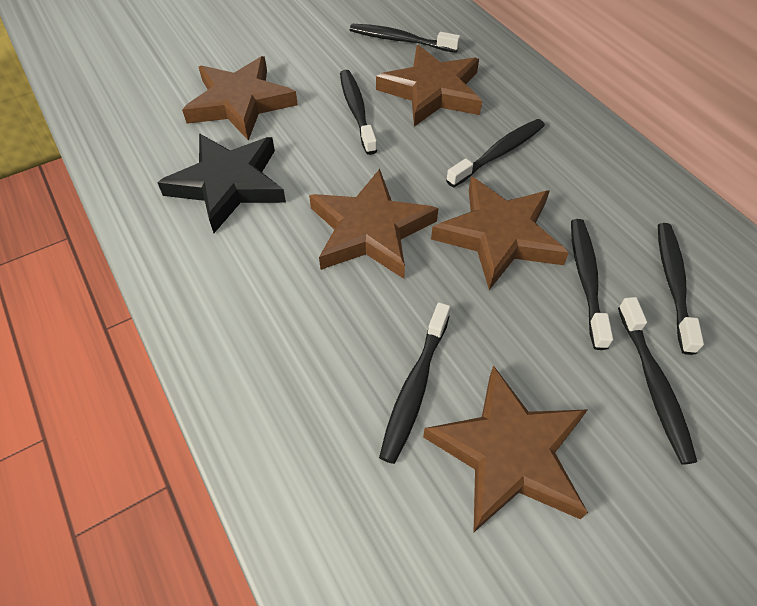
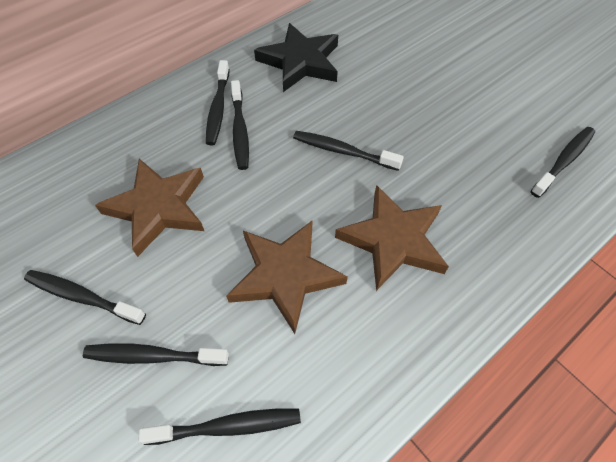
brown star: [182,56,298,141] [309,169,439,279] [376,45,482,127] [423,365,588,533] [431,177,569,290] = 5 -> [95,159,204,257] [226,221,348,334] [335,185,449,291] = 3

